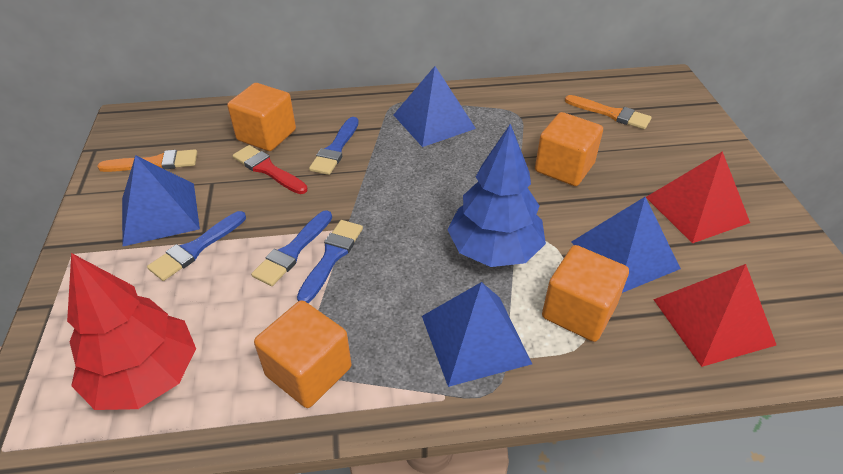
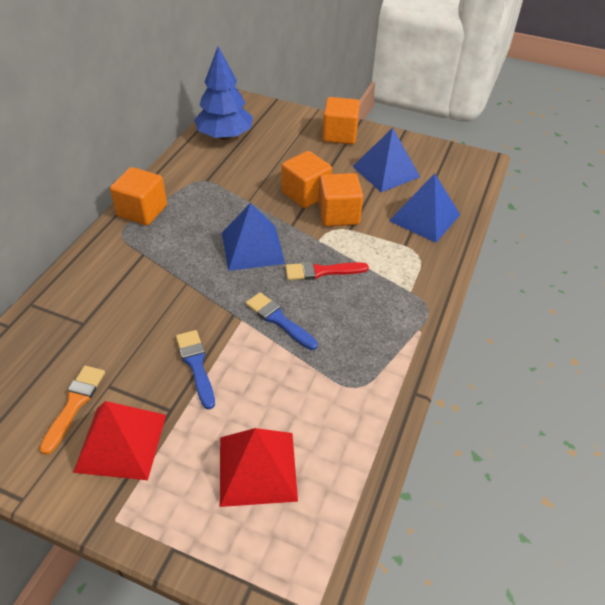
blue brush: [147,211,246,281] [251,210,332,286] [297,220,363,303] [309,117,359,175] = 4 -> [176,330,215,410] [246,292,318,350] = 2
blue pyramid: [122,155,200,247] [394,66,476,147] [422,282,532,387] [571,197,681,293] = 4 -> [222,203,285,271] [352,128,420,192] [389,173,460,243] = 3
orange brush: [97,149,197,172] [565,95,652,129] = 2 -> [40,366,105,455] = 1
red tree: [67,253,196,410] = 1 -> none = 0

